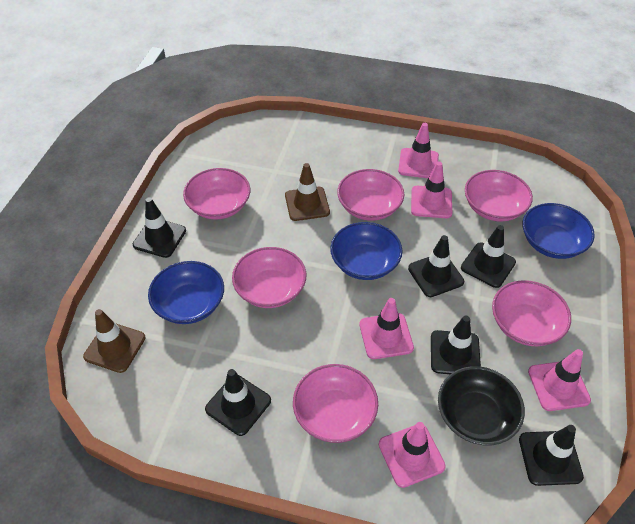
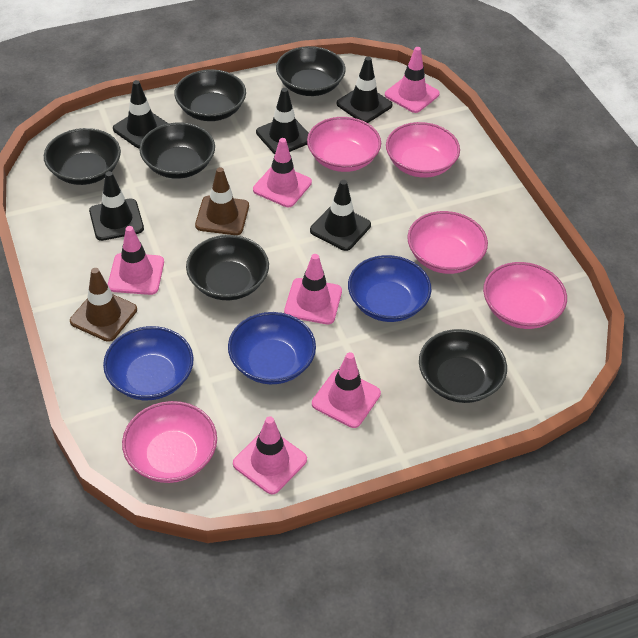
black bowl: [438,366,525,445] = 1 -> [44,128,121,185] [139,122,215,179] [174,69,246,121] [186,235,269,300] [276,46,345,96] [419,329,507,403] = 6
black traffic cone: [133,197,186,258] [205,369,271,436] [408,235,464,297] [431,316,481,374] [461,225,516,288] [519,425,584,486] = 6 -> [89,171,144,241] [113,80,168,149] [256,88,309,154] [310,180,371,251] [337,57,393,123] = 5
pink bowl: [183,168,250,220] [232,247,306,308] [293,364,378,443] [337,169,404,221] [465,170,533,222] [492,280,571,346] = 6 -> [122,401,217,483] [307,117,381,172] [386,122,460,178] [407,211,488,274] [483,262,567,329] = 5
pink traffic cone: [359,298,414,359] [379,422,446,488] [398,123,439,178] [411,161,452,218] [528,349,591,411] = 5 -> [108,226,164,295] [233,416,307,494] [253,138,312,207] [284,254,342,324] [312,352,381,428] [385,47,440,113] = 6

